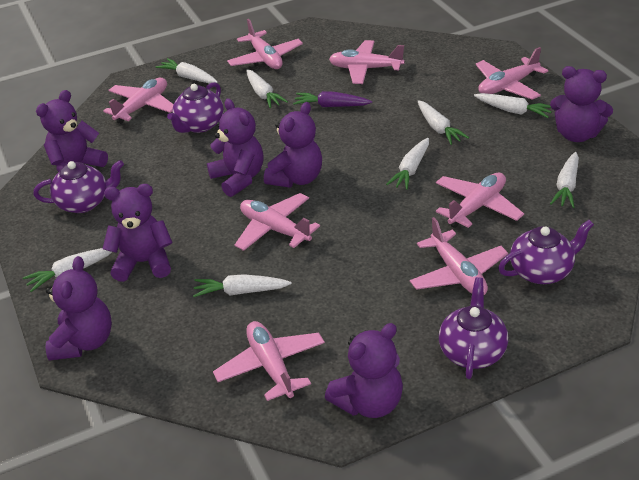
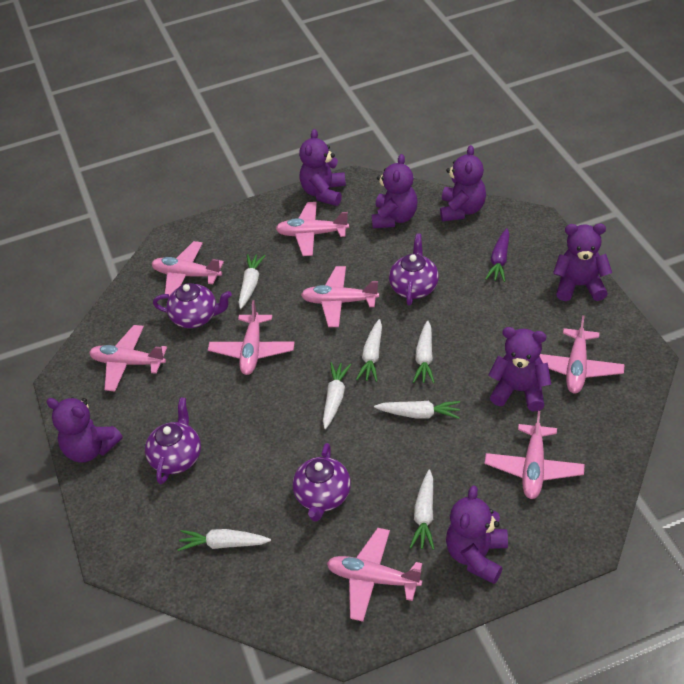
white carrot: [23,248,112,292] [156,58,218,84] [193,274,292,297] [246,69,288,108] [386,138,429,190] [418,100,469,145] [474,93,552,118] [550,152,579,208] = 8 -> [177,529,271,551] [239,254,266,309] [323,362,351,429] [356,319,382,382] [374,401,460,419] [410,470,434,550] [413,320,435,383] = 7

